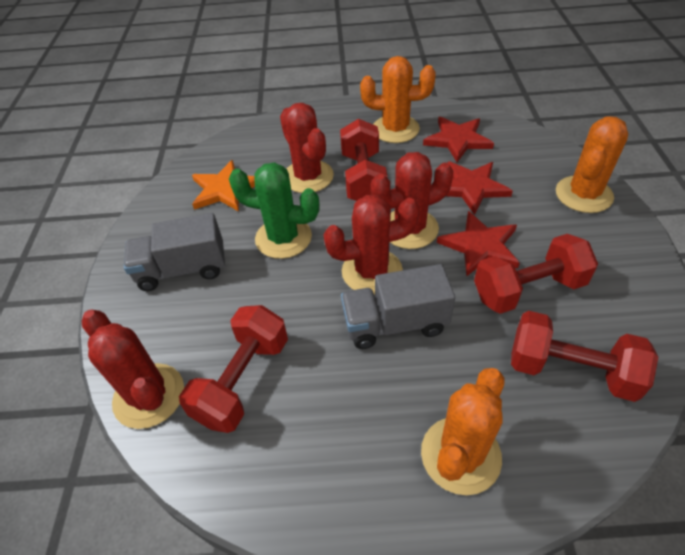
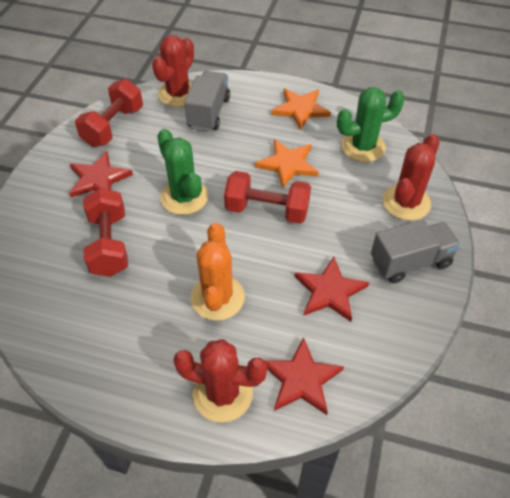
green cactus: [229,162,319,259] = 1 -> [157,129,208,215] [337,87,405,162] = 2
orange cactus: [360,56,436,143] [421,368,505,495] [556,116,628,213] = 3 -> [191,223,245,321] = 1
orange star: [192,160,255,212] = 1 -> [255,139,319,189] [271,89,331,130] = 2
red cactus: [82,310,184,429] [280,103,334,193] [324,195,420,295] [371,152,454,249] = 4 -> [152,35,194,107] [173,339,268,422] [383,134,440,221] = 3
red dumbbell: [179,305,288,433] [340,119,388,201] [474,234,598,314] [511,311,658,402] = 4 -> [75,79,143,147] [83,188,128,277] [224,171,311,224] = 3

